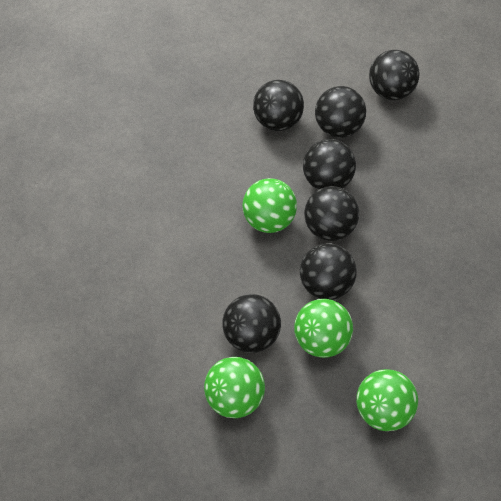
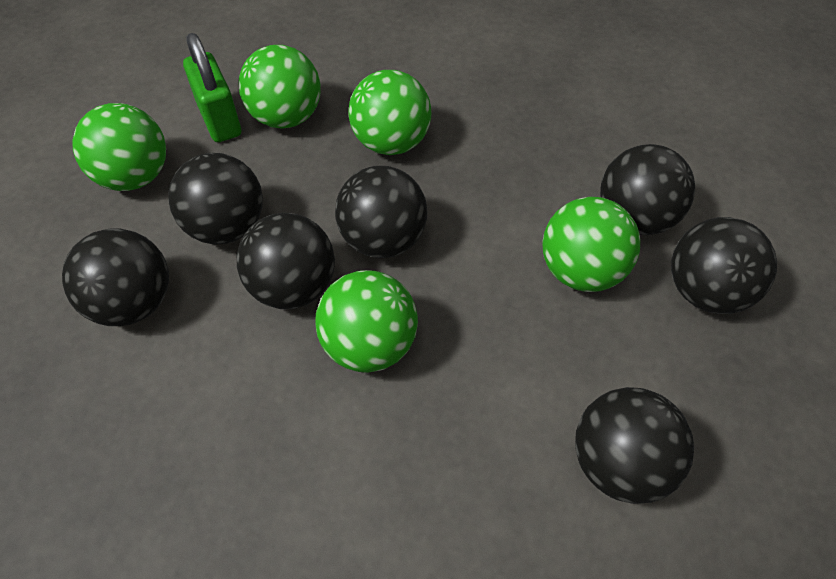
green ball: [204,357,265,418] [242,178,297,233] [294,299,353,358] [356,369,418,431] = 4 -> [73,103,166,191] [238,45,321,129] [315,270,418,373] [348,70,431,155] [543,197,640,292] = 5
green padlock: none = 0 -> [183,33,241,142] = 1

